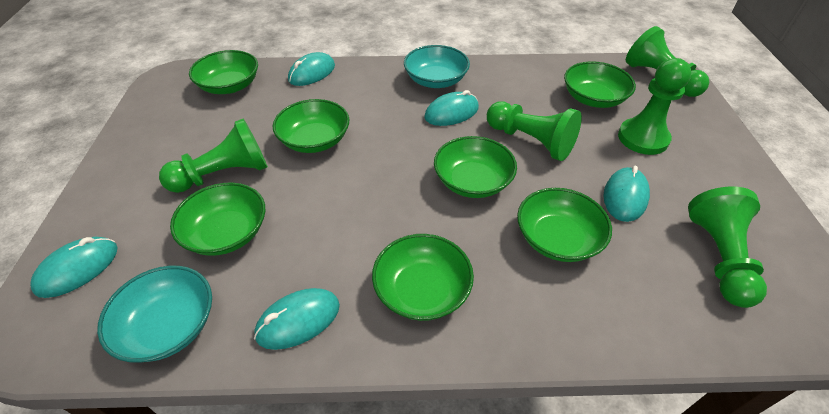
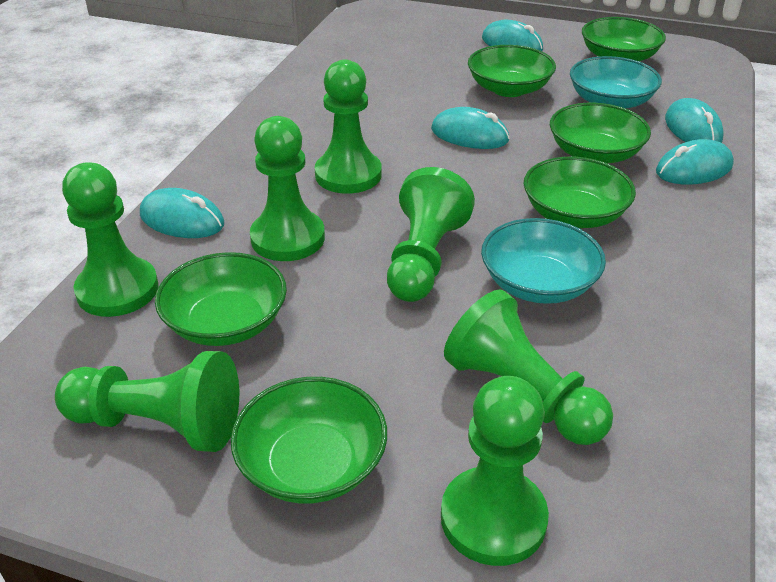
green bowl: [170,183,265,256] [189,50,258,94] [272,99,349,153] [372,234,474,321] [434,136,517,198] [517,188,612,262] [564,61,636,108] = 7 -> [155,252,287,346] [231,377,387,504] [468,45,556,97] [524,157,636,228] [550,103,651,163] [582,17,666,61] = 6
green pawn: [159,119,268,193] [487,101,582,161] [618,58,691,155] [626,26,709,97] [688,186,767,308] = 5 -> [55,351,239,452] [62,162,159,317] [250,116,325,261] [315,59,382,194] [387,167,475,302] [441,376,549,566] [444,289,613,445] = 7

